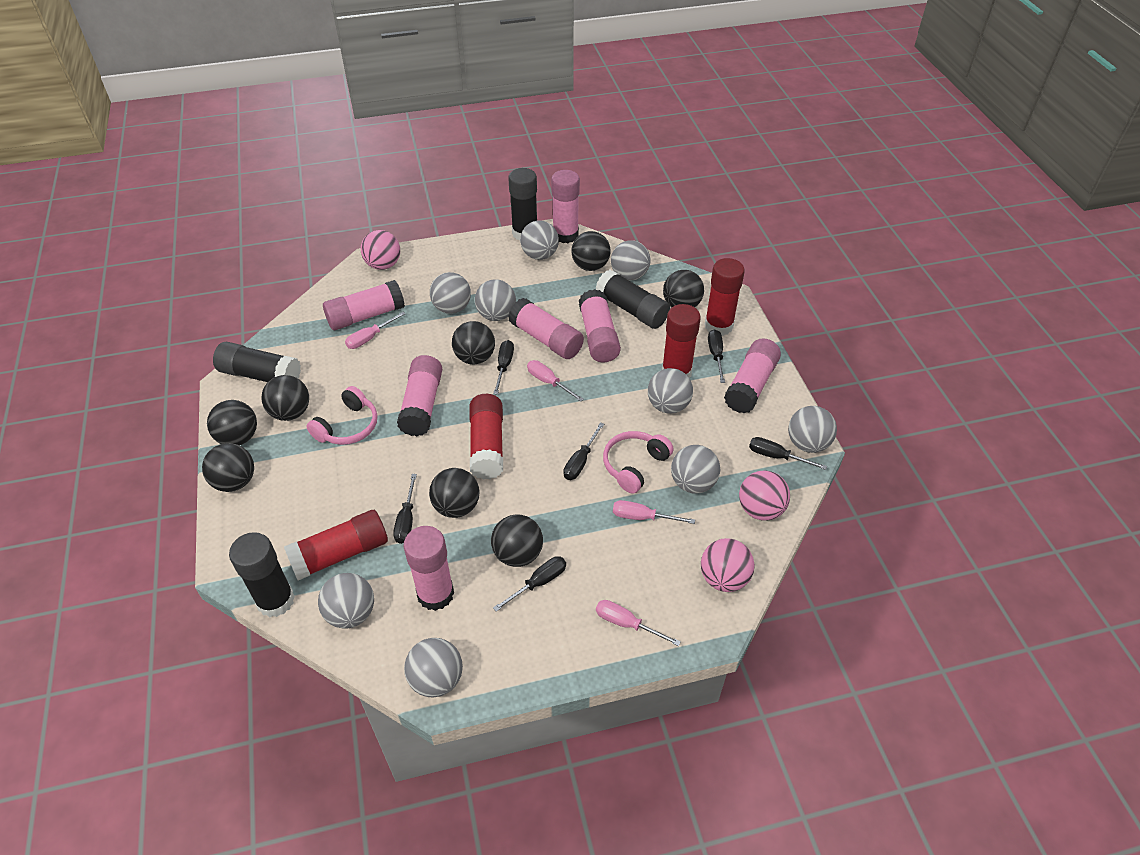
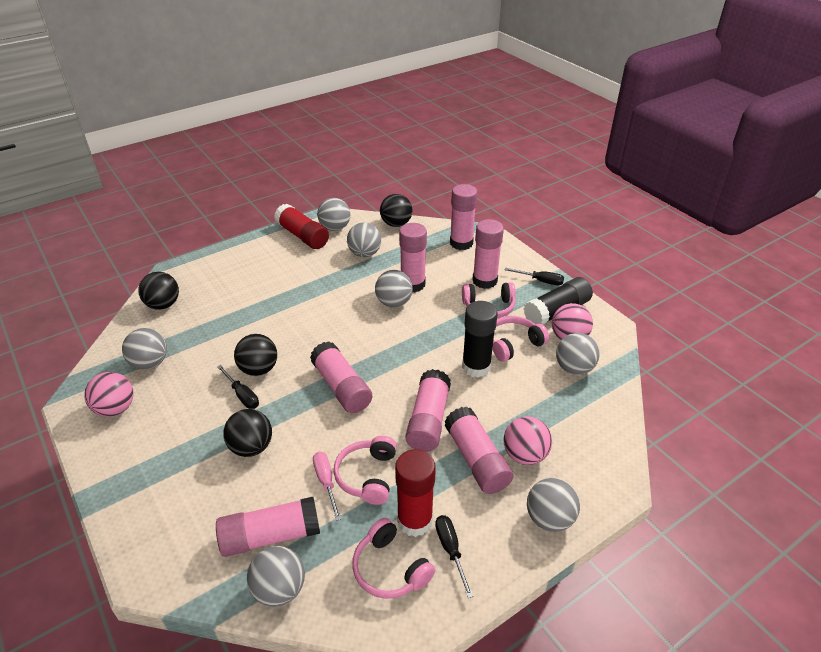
black ball: [202,443,254,492] [207,400,257,445] [261,375,309,421] [429,468,479,518] [452,321,495,364] [491,515,543,567] [571,231,611,271] [663,270,704,307] = 8 -> [138,272,179,310] [224,409,272,457] [234,334,277,376] [380,194,412,227] = 4
black glue stick: [213,342,301,382] [229,532,295,618] [508,168,537,240] [595,270,670,329] = 4 -> [462,301,498,378] [524,277,593,325] = 2
black screwdriver: [393,474,417,544] [493,340,514,395] [493,556,566,612] [563,422,604,480] [708,329,725,383] [749,437,827,470] = 6 -> [217,365,259,409] [435,515,473,598] [505,268,564,285] = 3
grey ball: [318,573,374,629] [404,638,463,697] [430,272,471,314] [475,279,516,321] [520,221,559,260] [611,240,650,281] [648,368,693,414] [671,445,720,493] [788,406,837,453] = 9 -> [122,328,167,370] [247,546,305,607] [317,198,350,231] [347,222,381,257] [375,270,413,308] [527,478,580,532] [556,333,600,375] = 7
pink headphones: [306,386,377,445] [603,431,674,494] = 2 -> [334,436,397,505] [352,518,435,599] [462,282,516,318] [493,316,549,362] = 4
pink screwdriver: [345,312,405,349] [527,360,584,402] [596,600,681,646] [613,500,695,524] = 4 -> [313,452,341,521] = 1
red glue stick: [284,510,388,580] [469,394,503,480] [662,304,701,378] [705,258,745,336] = 4 -> [274,204,329,249] [395,449,436,537] = 2

